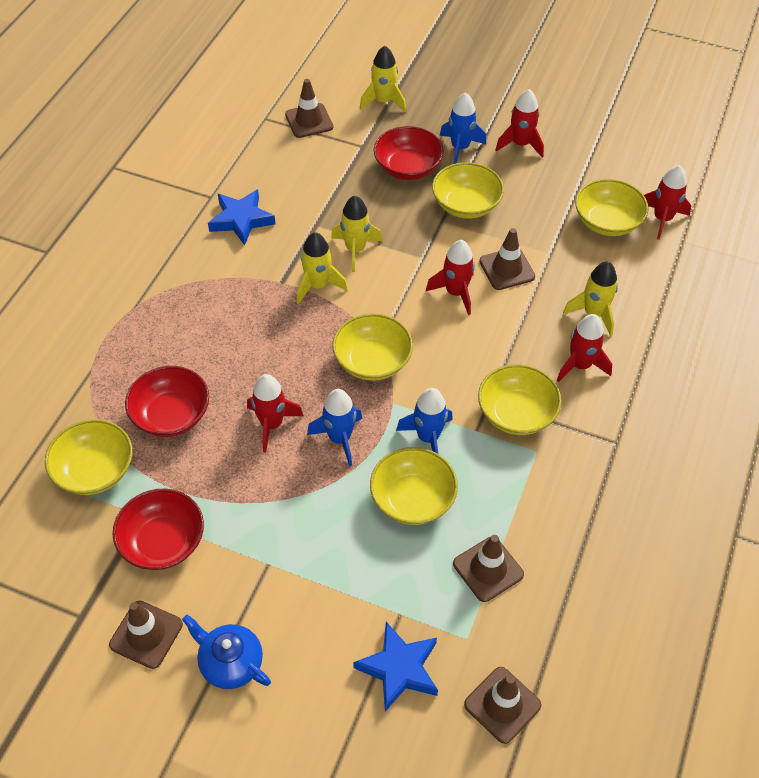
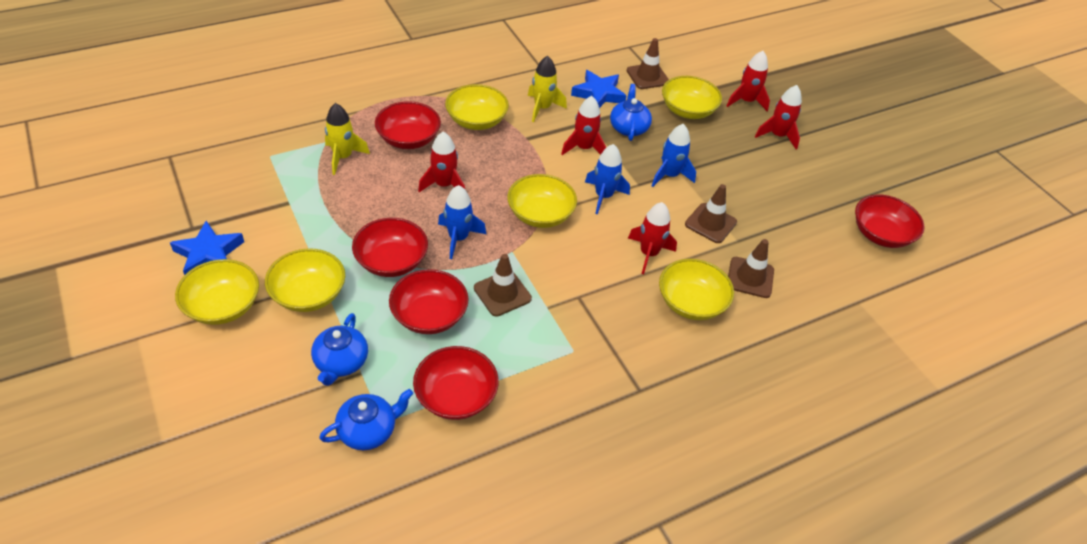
blue teapot: [182,615,271,689] = 1 -> [311,313,368,386] [319,389,413,450] [610,84,652,141] = 3
brown traffic cone: [109,601,183,669] [285,79,333,138] [453,535,524,602] [464,667,542,744] [479,228,535,290] = 5 -> [474,254,532,316] [627,38,669,89] [685,184,737,243] [728,239,774,298] = 4
red bowl: [112,488,204,570] [125,366,209,437] [374,126,444,180] = 3 -> [352,218,428,277] [375,101,441,149] [389,269,469,334] [413,346,499,420] [855,195,924,248] = 5
yellow rocket: [297,232,348,304] [331,196,382,272] [360,46,406,112] [563,261,618,336] = 4 -> [325,103,370,175] [528,56,567,122] = 2

